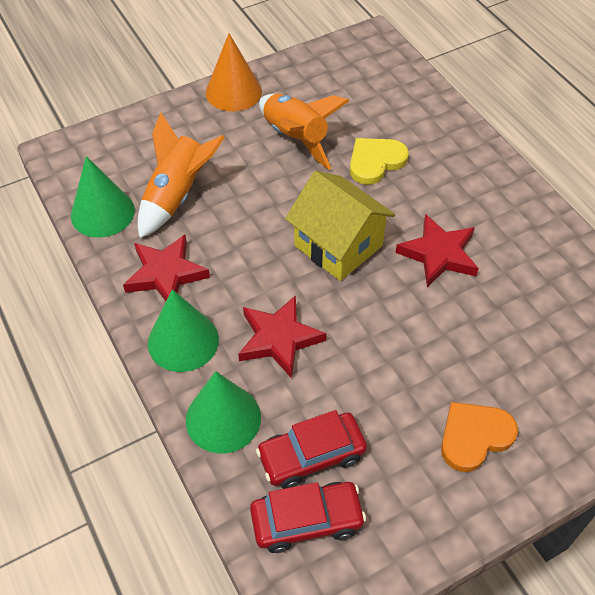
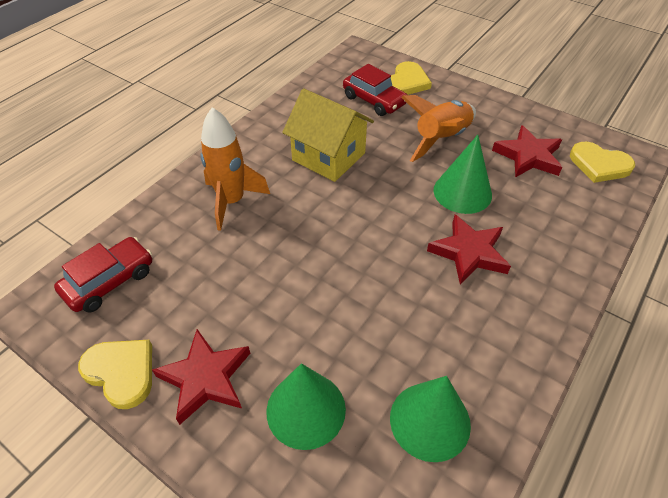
orange cone: [206,33,262,111] = 1 -> none = 0
orange heart: [441,402,518,472] = 1 -> none = 0
yellow heart: [350,138,409,185] = 1 -> [78,340,152,409] [391,61,432,95] [570,142,635,183] = 3

